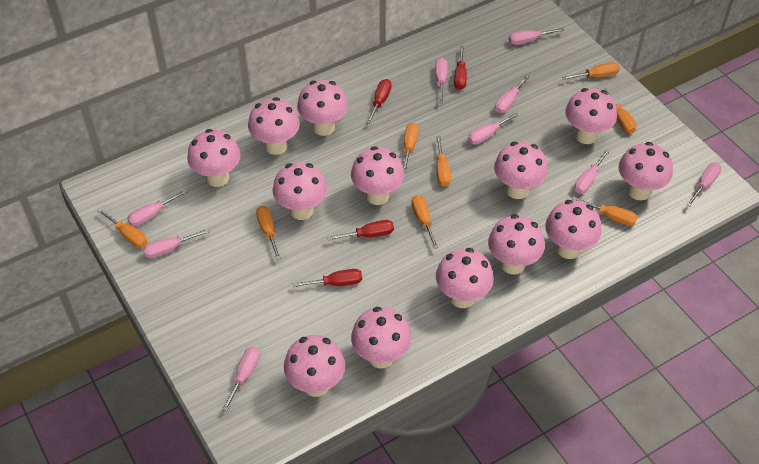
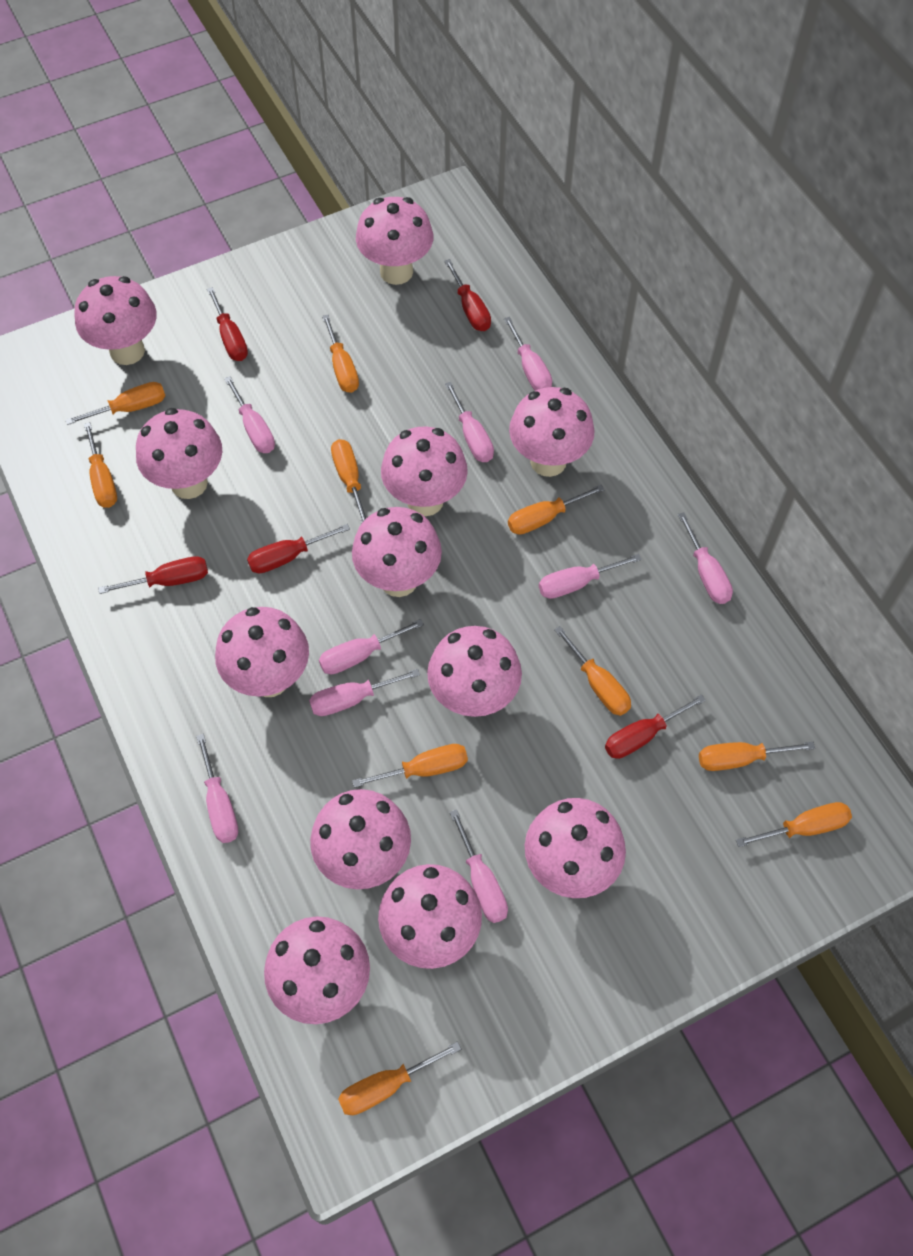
orange screwdriver: [98,208,147,248] [256,206,281,260] [403,123,419,172] [412,195,439,249] [436,136,451,186] [562,62,620,80] [572,197,637,226] [603,88,636,134] = 8 -> [66,382,165,425] [84,422,117,508] [322,315,359,393] [331,439,366,523] [338,1041,461,1115] [352,744,468,788] [508,485,605,535] [554,626,631,716] [699,742,815,771] [736,802,852,847] = 10
pink mushroom: [187,129,241,187] [248,97,300,155] [273,162,327,220] [284,335,345,397] [297,80,348,136] [351,146,404,205] [351,307,411,369] [436,248,494,308] [488,214,545,274] [494,142,548,199] [545,200,602,259] [565,88,617,144] [619,142,673,200] = 13 -> [74,276,157,365] [136,408,222,499] [215,607,309,697] [264,916,370,1024] [310,789,411,889] [352,507,442,597] [356,197,433,285] [378,864,482,969] [381,426,468,516] [427,626,522,717] [509,387,595,477] [525,798,626,898] = 12
red screwdriver: [292,269,362,287] [327,220,394,241] [367,79,392,124] [454,46,467,90] = 4 -> [98,556,208,594] [207,287,248,361] [247,524,350,574] [444,259,491,331] [605,694,706,759] = 5

